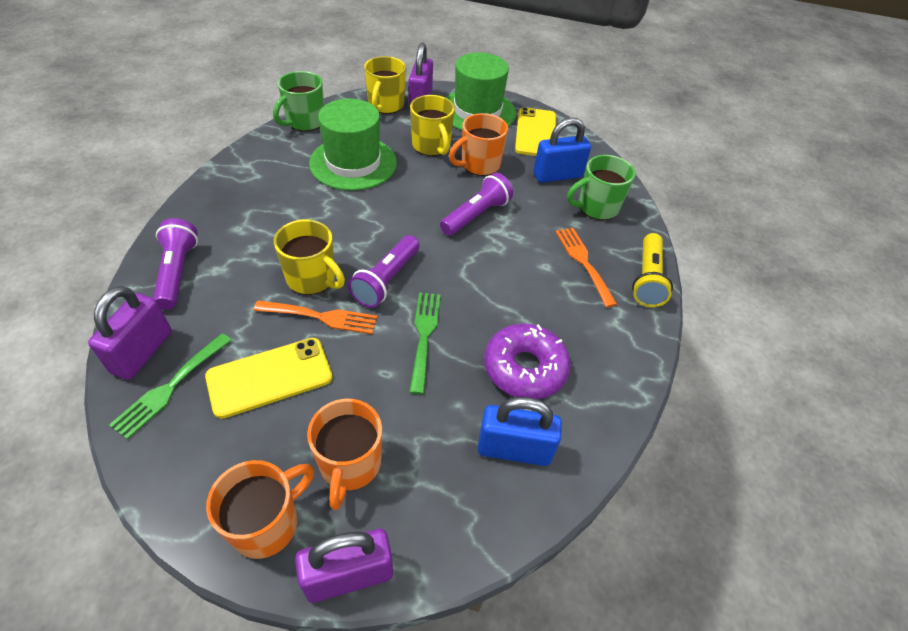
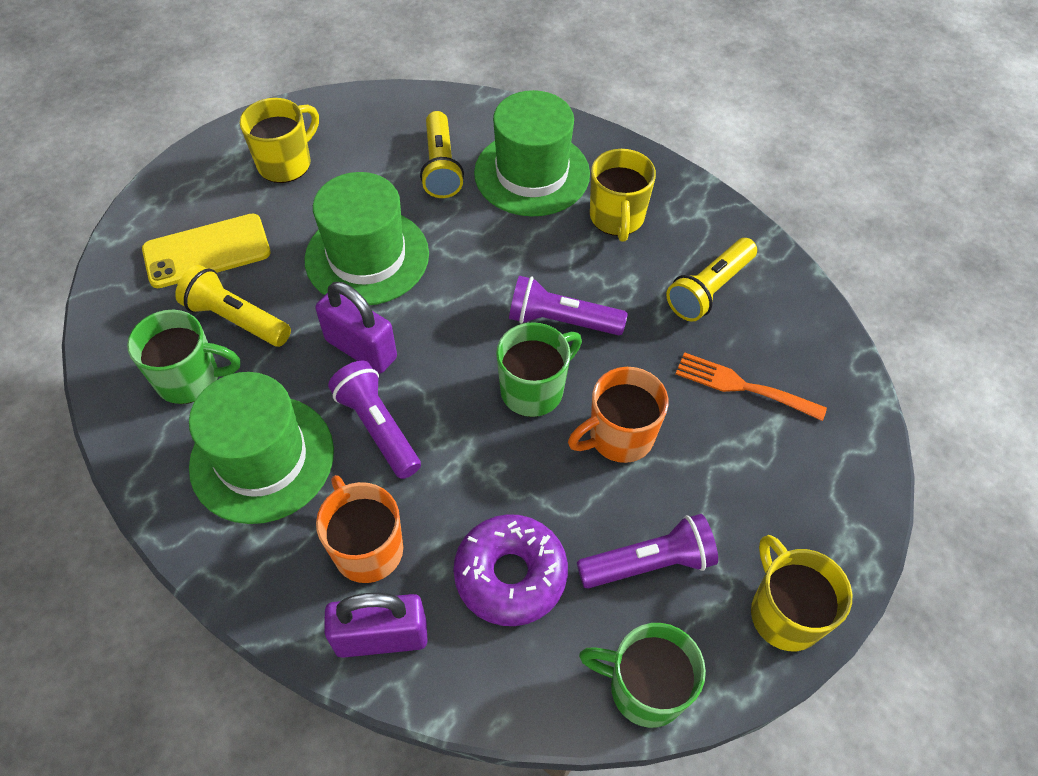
blue padlock: [478,397,562,466] [533,118,591,183] = 2 -> none = 0
green fork: [109,333,232,440] [409,292,440,394] = 2 -> none = 0
green hat: [309,99,397,191] [445,52,516,130] = 2 -> [189,372,334,524] [305,172,429,305] [474,90,590,217] = 3
green mug: [273,71,324,131] [567,155,635,220] = 2 -> [127,310,240,404] [496,322,582,417] [579,623,706,728] = 3
orange fork: [254,300,377,334] [555,228,617,307] = 2 -> [676,352,827,421] = 1
orange mug: [206,460,314,559] [307,399,382,510] [449,113,508,176] = 3 -> [316,475,403,583] [568,367,669,463] = 2
purple padlock: [88,286,172,380] [295,529,393,603] [409,43,433,110] = 3 -> [315,282,397,374] [325,593,428,658] = 2
yellow flashlight: [632,233,673,307] = 1 -> [175,265,291,347] [420,111,464,198] [666,238,757,322] = 3
yellow phone: [205,338,333,419] [515,107,556,156] = 2 -> [142,213,271,288] = 1

